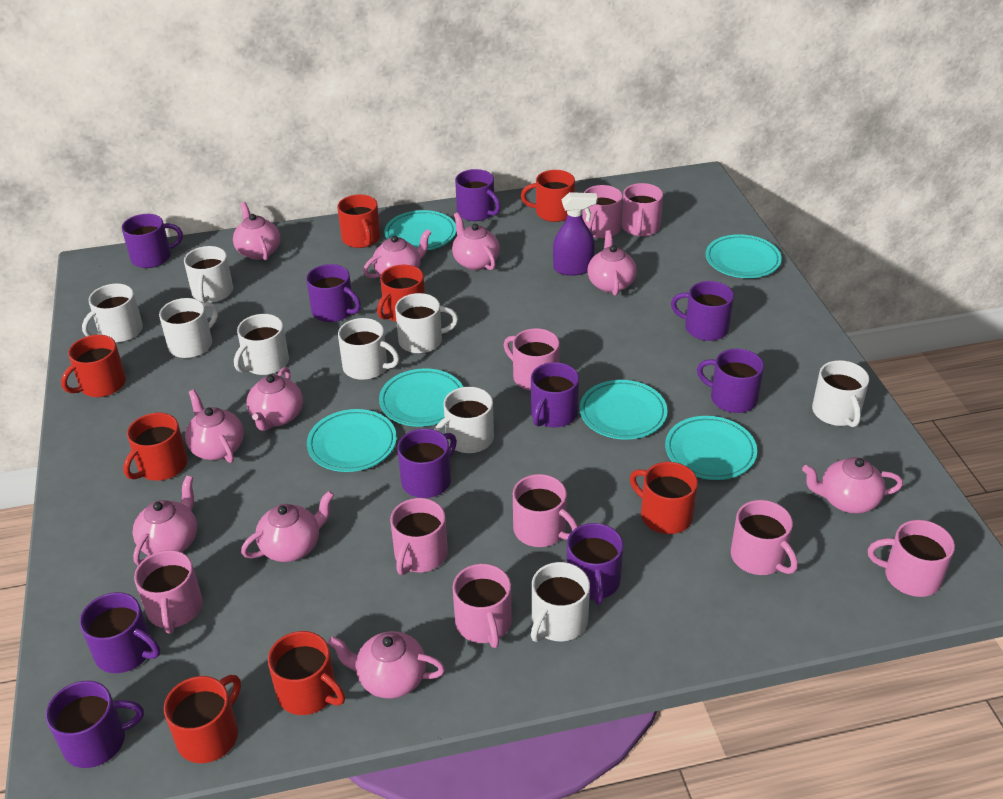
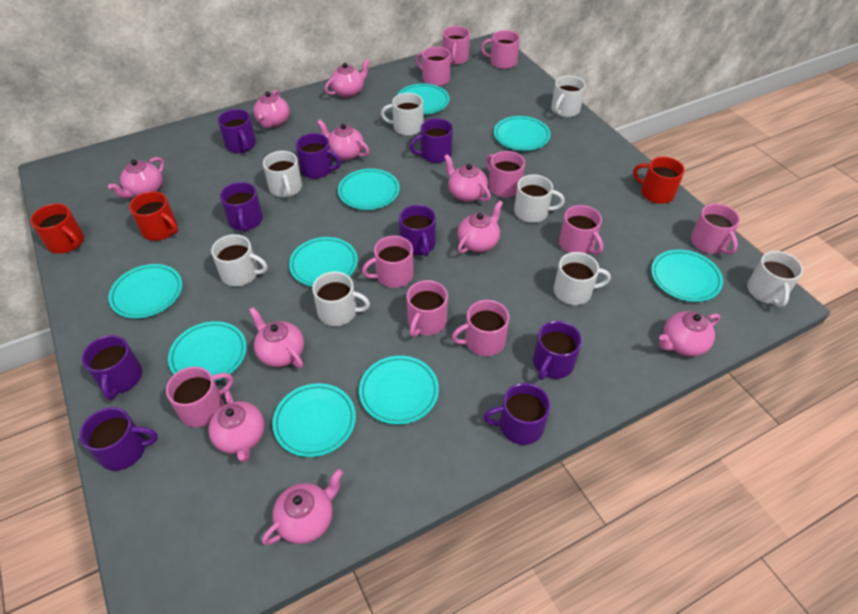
pink mug: [134,550,203,634] [390,498,448,575] [453,564,512,648] [504,328,560,391] [513,474,578,547] [582,185,623,238] [622,183,663,236] [731,500,798,575] [868,520,955,597] = 9 -> [166,367,233,427] [362,236,414,288] [407,280,448,337] [416,47,451,86] [443,26,470,64] [452,300,509,356] [481,30,520,69] [486,151,525,198] [559,205,603,254] [691,204,740,255] = 10
purple mug: [46,681,144,768] [80,592,160,673] [122,214,183,268] [306,264,361,322] [397,428,457,498] [455,169,501,221] [531,362,579,427] [566,523,623,605] [671,281,734,341] [697,349,764,413] = 10 -> [80,407,158,471] [82,335,142,400] [218,109,256,153] [220,182,263,232] [296,133,341,179] [399,205,436,256] [410,118,453,163] [483,383,551,445] [533,321,582,380] = 9
purple spray bottle: [553,192,598,276] = 1 -> none = 0
red mug: [61,335,126,397] [123,413,188,481] [164,675,241,763] [268,631,345,715] [337,194,381,248] [377,265,425,322] [521,170,575,222] [630,462,698,534] = 8 -> [30,204,84,254] [129,191,178,241] [633,157,685,204] = 3
turquoise plate: [307,409,397,472] [379,368,463,427] [384,210,456,250] [580,380,668,440] [665,416,757,480] [706,234,782,278] = 6 -> [108,264,182,319] [168,321,247,382] [272,383,356,457] [289,237,358,287] [338,169,400,210] [359,356,439,425] [397,84,449,115] [494,116,551,151] [651,250,723,302] = 9
white mug: [82,283,143,343] [159,298,218,358] [184,246,233,303] [234,314,289,375] [338,318,399,380] [395,293,458,353] [434,387,494,453] [531,562,590,642] [812,360,869,427] = 9 -> [211,234,267,287] [263,151,302,197] [312,272,370,326] [381,93,423,136] [514,175,565,223] [551,76,586,117] [554,252,611,305] [747,251,803,307] = 8

